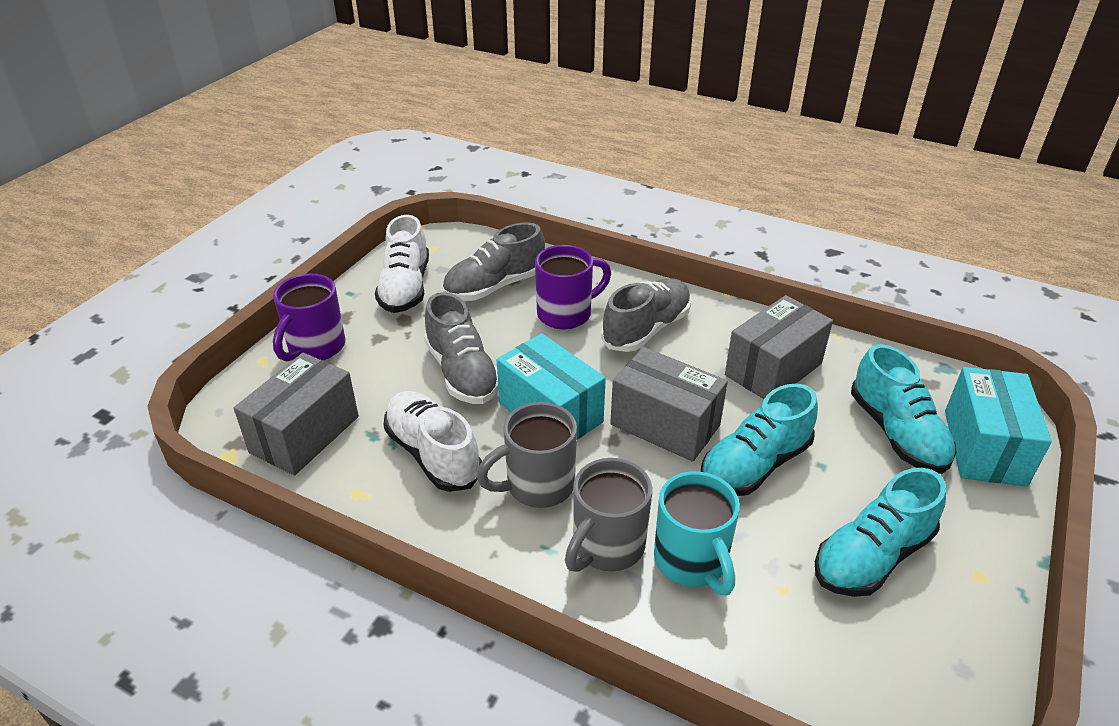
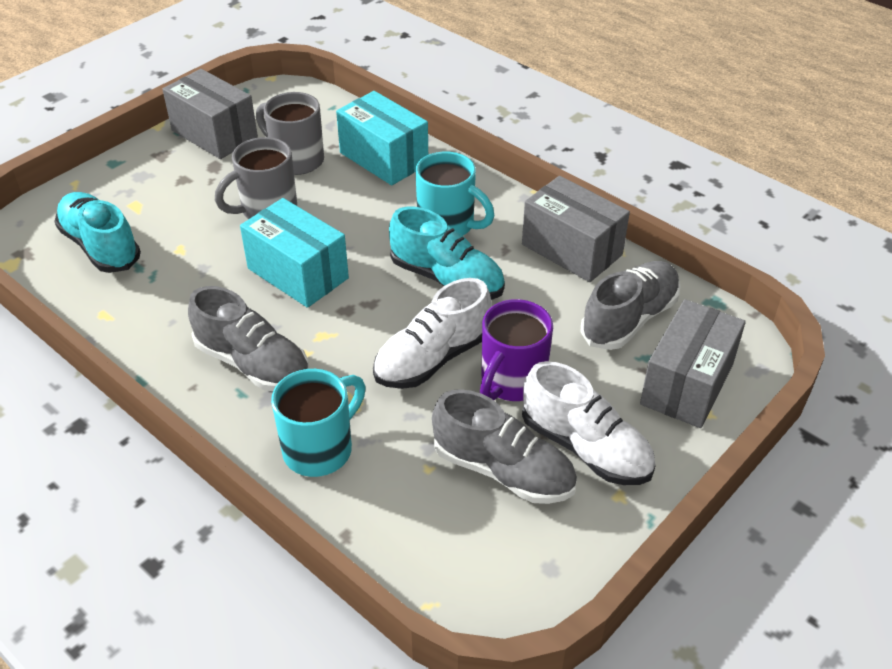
purple mug: [273,274,345,362] [535,245,611,330] = 2 -> [480,299,553,401] = 1
turquoise mug: [654,471,740,595] = 1 -> [271,369,366,477] [415,152,495,235] = 2
turquoise shoe: [701,384,818,496] [815,468,946,597] [851,344,956,474] = 3 -> [54,192,141,273] [389,207,505,300] = 2

